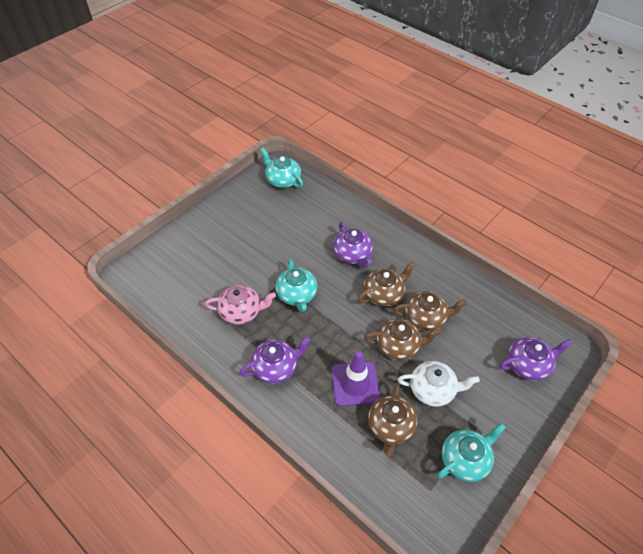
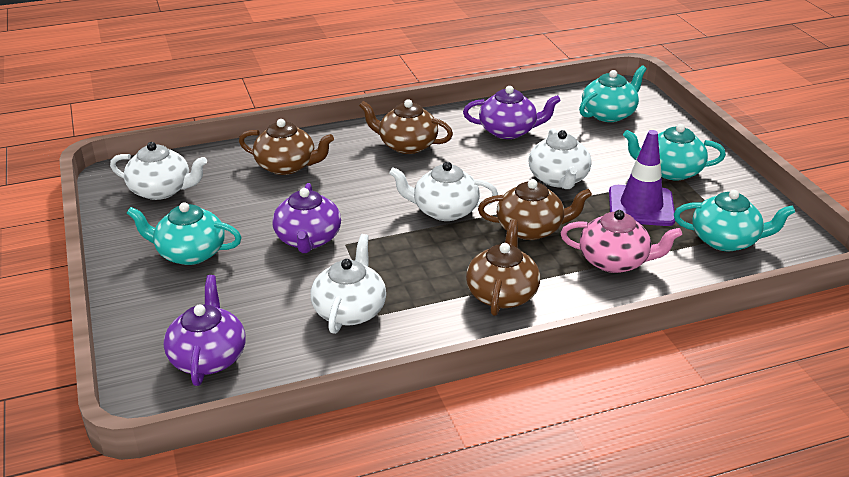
turquoise teapot: [260,147,303,188] [275,259,317,312] [437,423,506,482] = 3 -> [127,202,242,265] [579,65,647,122] [623,124,726,180] [674,190,795,251] = 4
white teapot: [398,361,480,407] = 1 -> [110,142,207,200] [310,234,386,334] [389,162,498,221] [528,129,592,189] = 4

